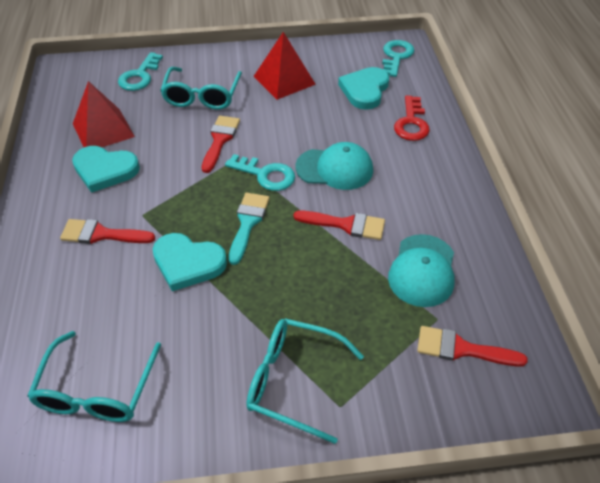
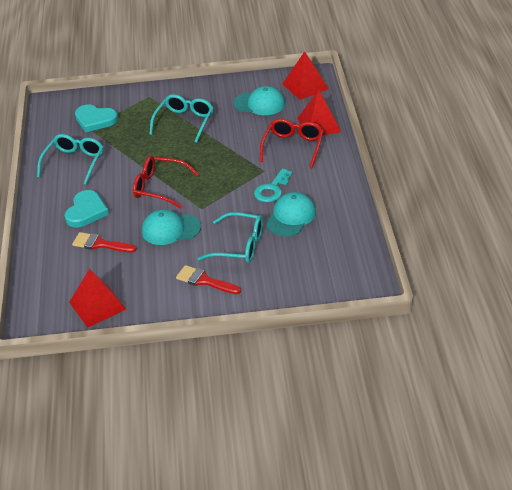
red brush: [60,219,155,244] [202,116,240,173] [294,210,385,240] [417,326,528,367] = 4 -> [72,232,137,252] [176,265,241,294] = 2
red glasses: none = 0 -> [133,155,199,208] [260,119,323,169] = 2
red key: [394,96,430,141] = 1 -> none = 0
red pyramid: [73,81,135,147] [254,32,316,100] = 2 -> [69,269,127,328] [282,51,329,100] [297,89,341,136] = 3
turquoise brush: [228,193,269,265] = 1 -> none = 0
turquoise cap: [295,142,373,190] [388,234,455,307] = 2 -> [142,209,201,245] [233,86,285,115] [266,192,316,236] = 3
turquoise heart: [72,146,140,193] [153,233,227,291] [338,67,389,110] = 3 -> [64,190,109,227] [75,104,118,132] = 2
turquoise key: [118,52,163,91] [225,154,295,191] [382,40,414,77] = 3 -> [254,168,293,202] = 1

